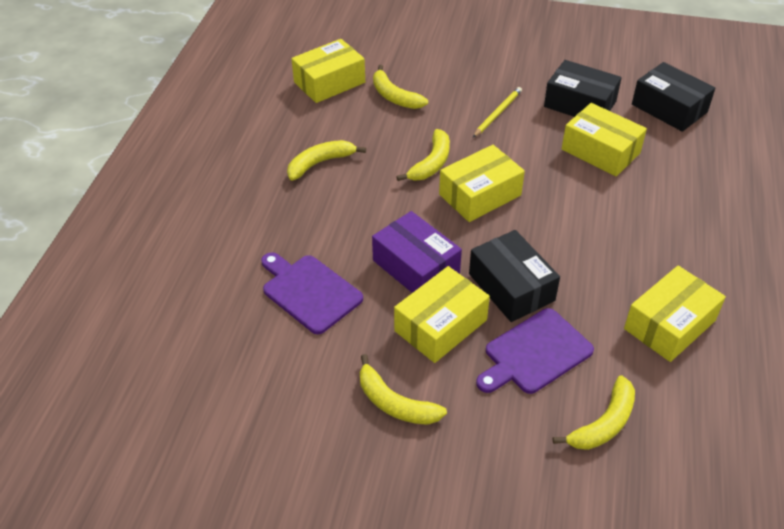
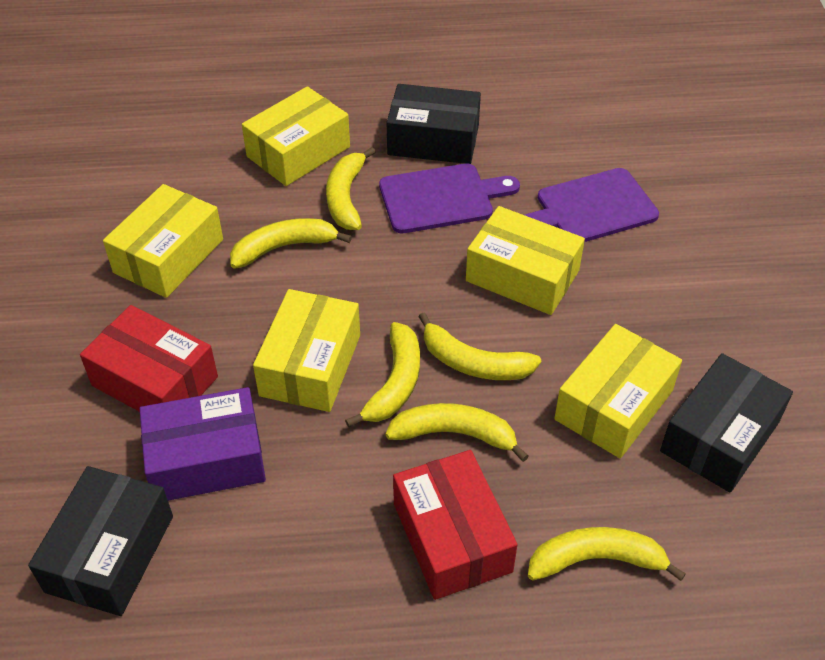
red box: none = 0 -> [80,305,218,412] [393,450,518,600] = 2
yellow banana: [287,140,366,181] [360,354,447,425] [373,65,428,109] [396,129,450,181] [553,375,635,450] = 5 -> [230,218,352,269] [326,147,375,230] [345,322,420,428] [386,403,529,462] [418,313,541,380] [528,527,686,581] = 6
yellow pencil: [473,87,522,137] = 1 -> none = 0

